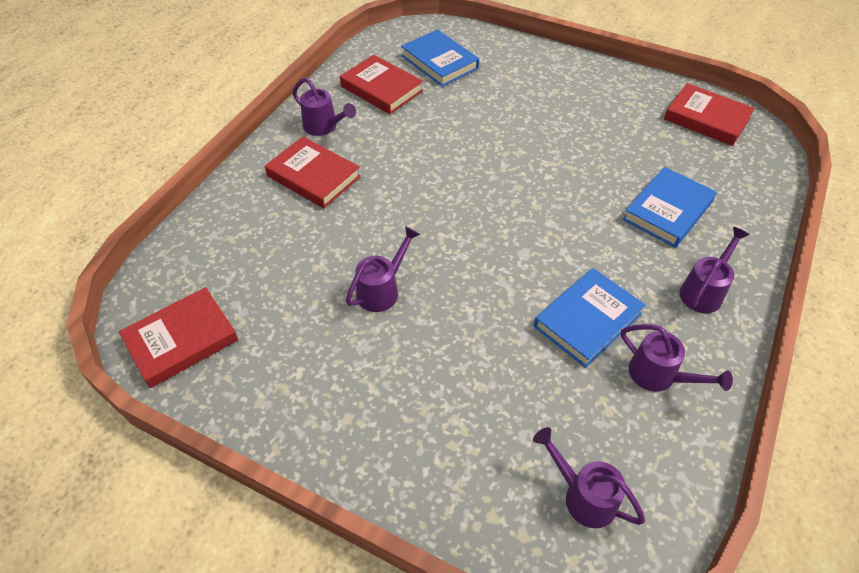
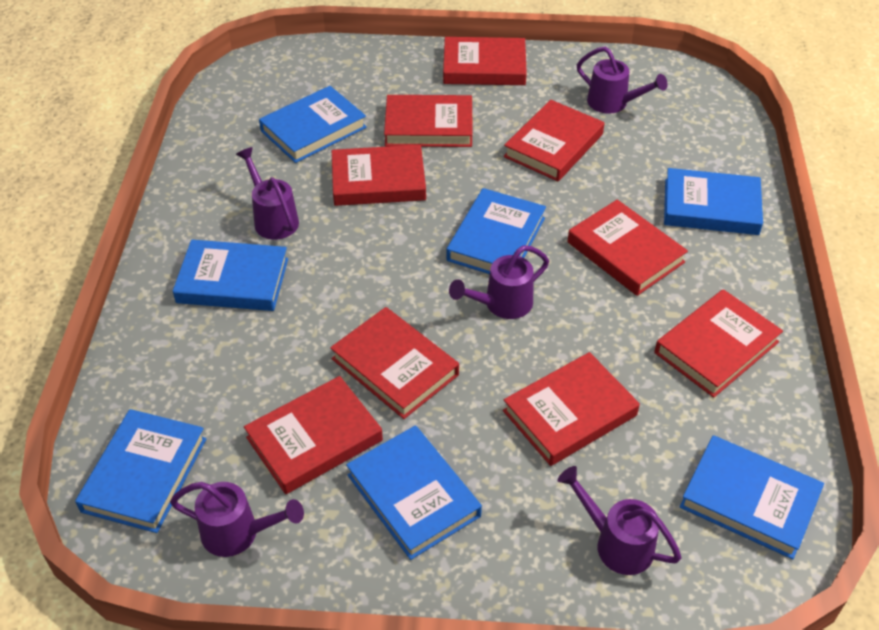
blue book: [401,30,479,87] [534,268,646,368] [623,167,717,248] = 3 -> [75,409,206,533] [173,240,288,311] [259,86,367,163] [346,426,482,560] [446,188,546,274] [664,168,763,235] [680,435,824,559] = 7
red book: [119,287,238,388] [265,136,361,208] [340,55,423,114] [664,83,755,146] = 4 -> [244,376,383,494] [330,307,459,419] [332,145,426,206] [384,95,473,147] [443,37,527,85] [503,352,640,466] [504,100,604,181] [568,200,688,296] [654,289,783,398] = 9

